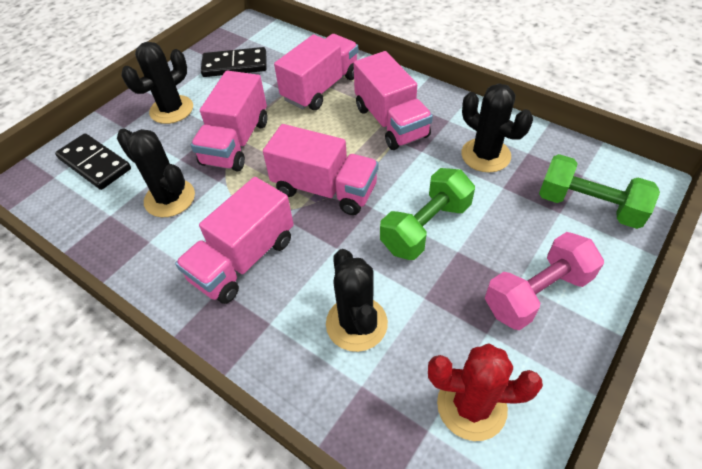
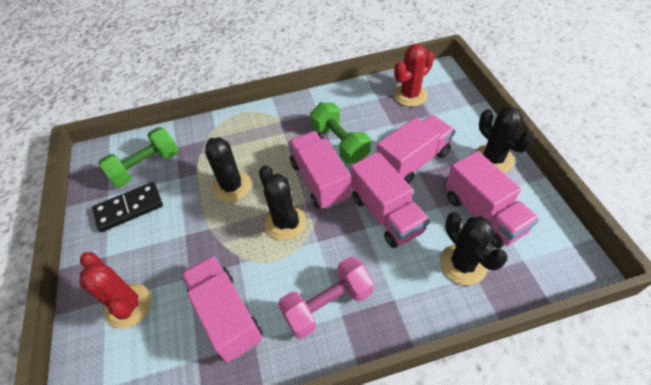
black domino: [55,133,131,190] [201,47,267,77] = 2 -> [92,182,163,232] = 1
red cactus: [428,343,543,441] = 1 -> [79,252,152,329] [393,44,434,107] = 2

